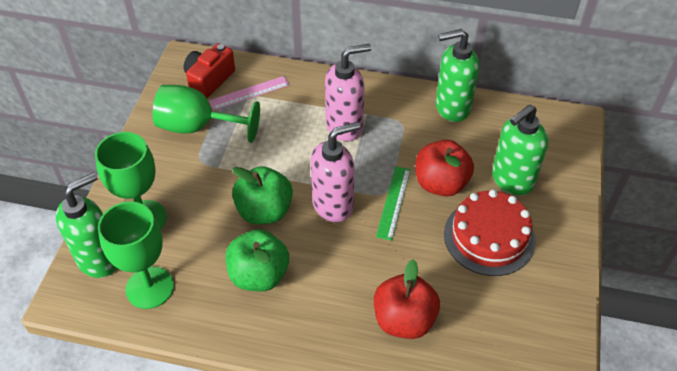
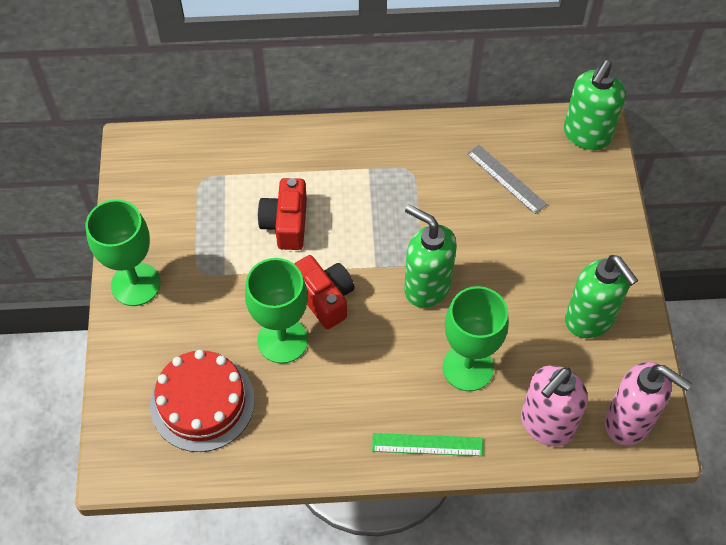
green apple: [226,229,289,291] [232,166,293,224] = 2 -> none = 0
grey ruler: none = 0 -> [467,145,547,214] = 1
pink ruler: [209,76,289,111] = 1 -> none = 0
red apple: [374,259,440,339] [416,140,474,196] = 2 -> none = 0
red camera: [184,43,235,98] = 1 -> [258,178,307,250] [294,255,355,329] = 2

